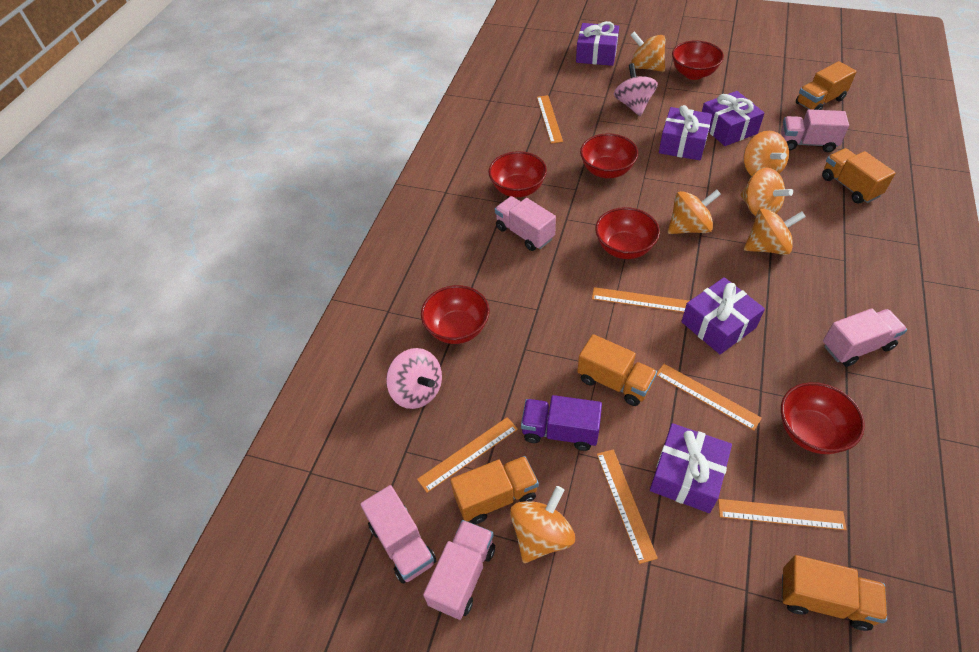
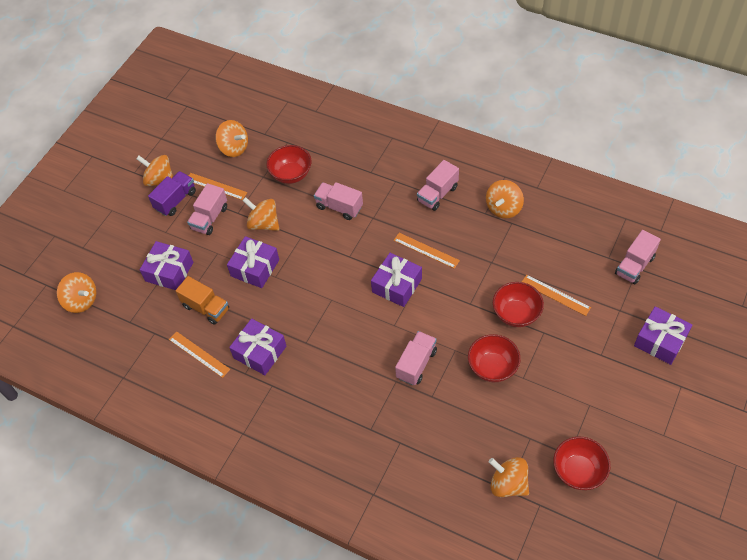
orange ruler: [417,417,518,493] [537,95,563,144] [592,287,689,312] [597,449,658,564] [656,364,762,430] [718,499,847,530] = 6 -> [169,331,230,378] [189,173,247,200] [394,233,460,269] [522,275,591,316] = 4
orange truck: [450,456,539,524] [577,334,657,406] [782,555,887,631] [796,61,857,110] [822,148,896,203] = 5 -> [176,276,229,325] = 1
pink spinning top: [386,348,442,409] [614,63,658,116] = 2 -> none = 0
red bowl: [421,285,490,344] [489,151,547,197] [580,133,638,179] [595,207,660,259] [672,40,724,80] [781,382,865,454] = 6 -> [266,145,312,184] [468,334,521,382] [493,282,544,327] [553,437,611,490] = 4

